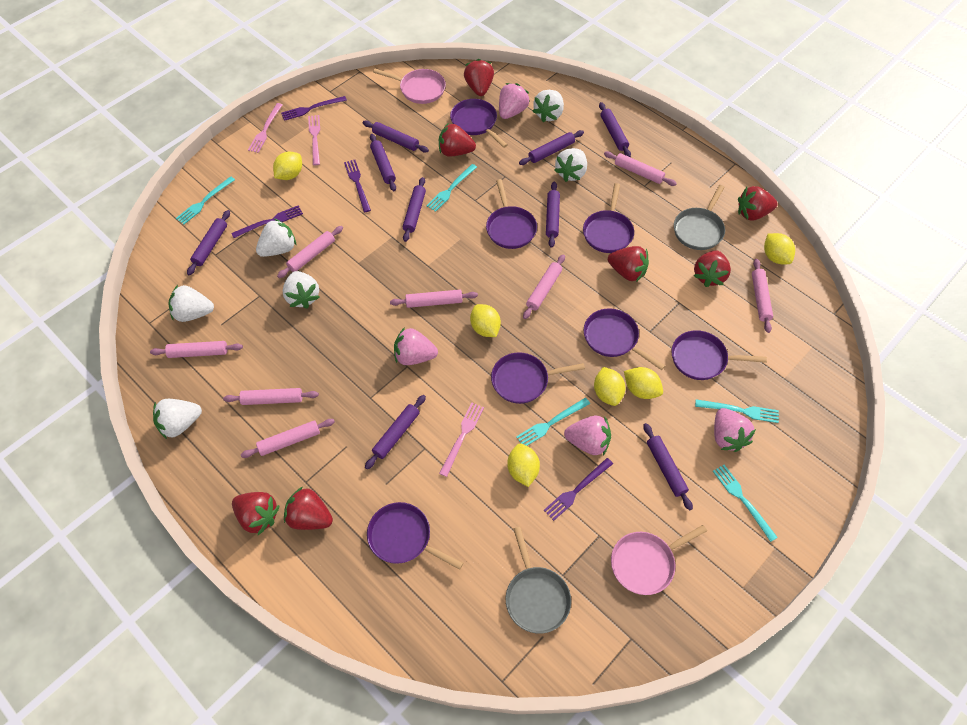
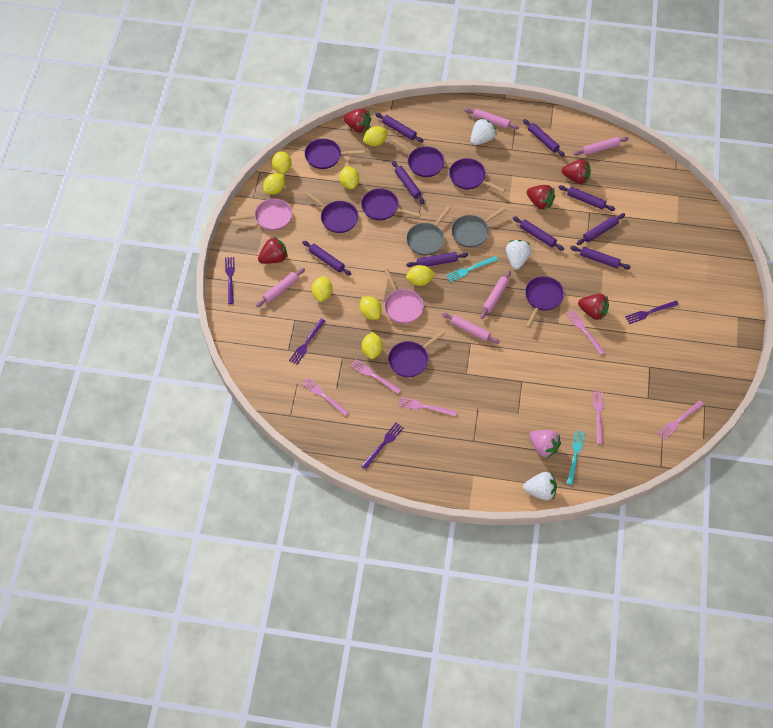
pink fork: [248,103,282,153] [308,115,320,165] [439,403,484,477] = 3 -> [301,377,349,416] [350,359,401,394] [398,397,457,416] [566,310,605,355] [593,391,603,444] [657,400,704,440] = 6
pink rolling pin: [150,341,243,358] [223,388,319,405] [241,419,335,458] [277,226,343,278] [390,290,478,308] [523,254,565,319] [604,151,677,186] [752,259,773,333] = 8 -> [256,268,305,307] [442,313,500,344] [464,108,519,130] [480,270,511,319] [574,137,629,156] = 5
pink strawberry: [394,327,438,365] [499,83,530,119] [564,416,611,455] [714,408,756,452] = 4 -> [529,430,561,458] = 1
red strawberry: [232,492,280,535] [284,487,333,530] [439,124,476,157] [464,59,494,96] [608,246,649,282] [694,250,731,287] [738,186,778,221] = 7 -> [258,237,288,264] [343,108,371,133] [527,185,555,210] [562,159,591,184] [578,294,609,320] = 5
turquoise fork: [176,176,235,224] [426,164,477,212] [516,398,590,446] [695,399,779,423] [713,465,778,542] = 5 -> [446,256,498,282] [567,430,585,485] = 2
white strawberry: [153,399,202,439] [168,285,214,322] [256,219,296,257] [283,271,320,309] [533,90,564,122] [554,148,587,182] = 6 -> [470,118,497,145] [506,240,531,270] [523,472,557,500] = 3
yellow lemon: [273,152,302,180] [470,304,501,337] [507,444,540,487] [594,367,626,406] [624,367,663,399] [764,233,795,264] = 6 -> [263,173,285,195] [272,151,292,174] [312,276,332,302] [339,166,359,189] [360,297,382,320] [362,332,383,359] [363,126,388,146] [406,265,436,286] = 8

